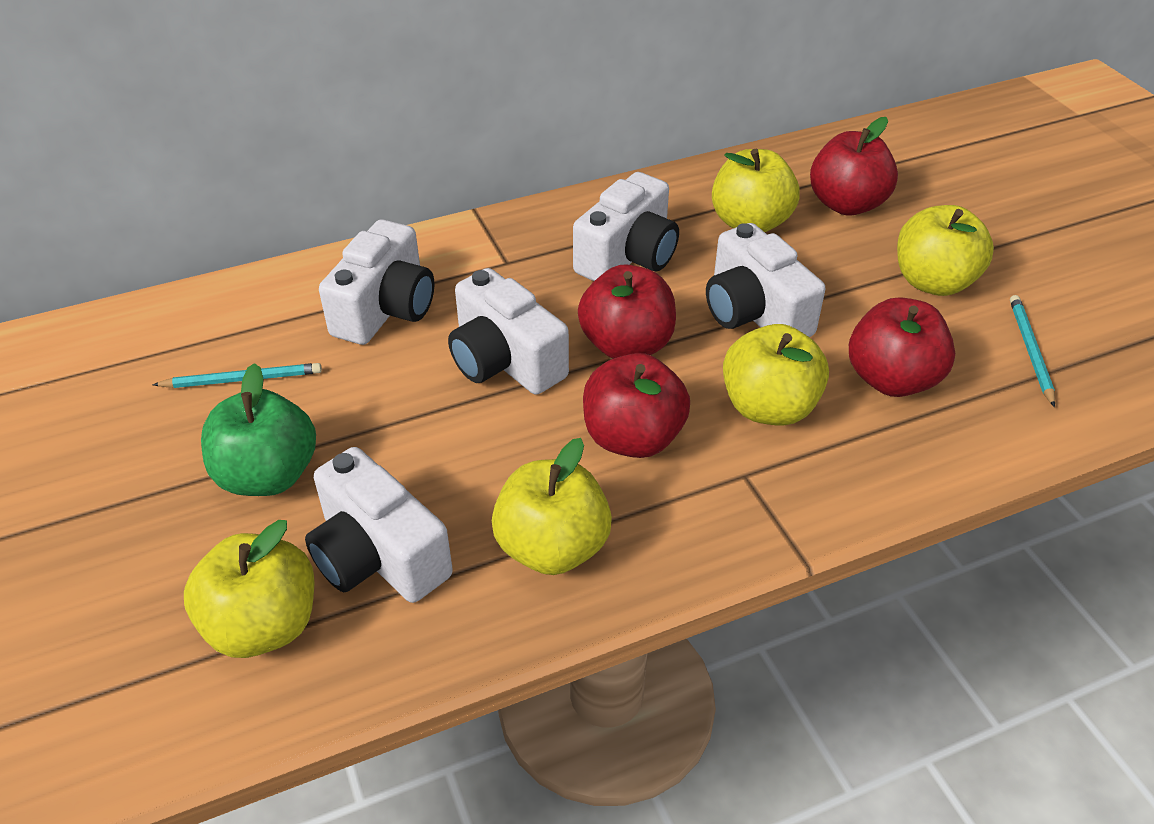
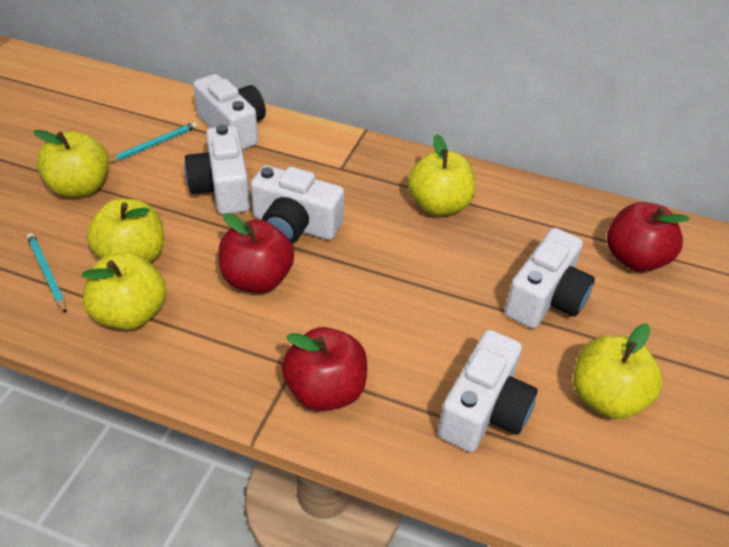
green apple: [201,363,316,496] = 1 -> none = 0
red apple: [578,264,676,359] [583,353,690,458] [810,117,898,216] [849,297,955,397] = 4 -> [218,213,294,293] [282,327,367,411] [607,202,690,272] = 3

